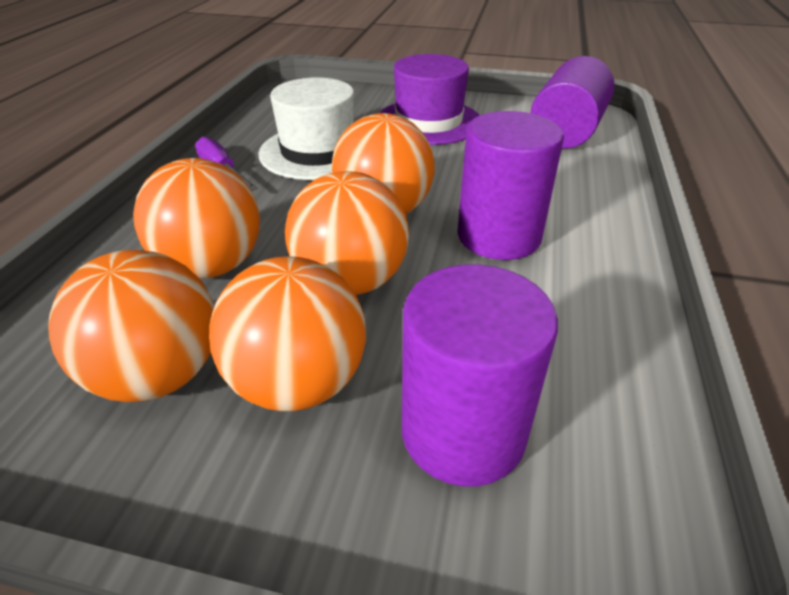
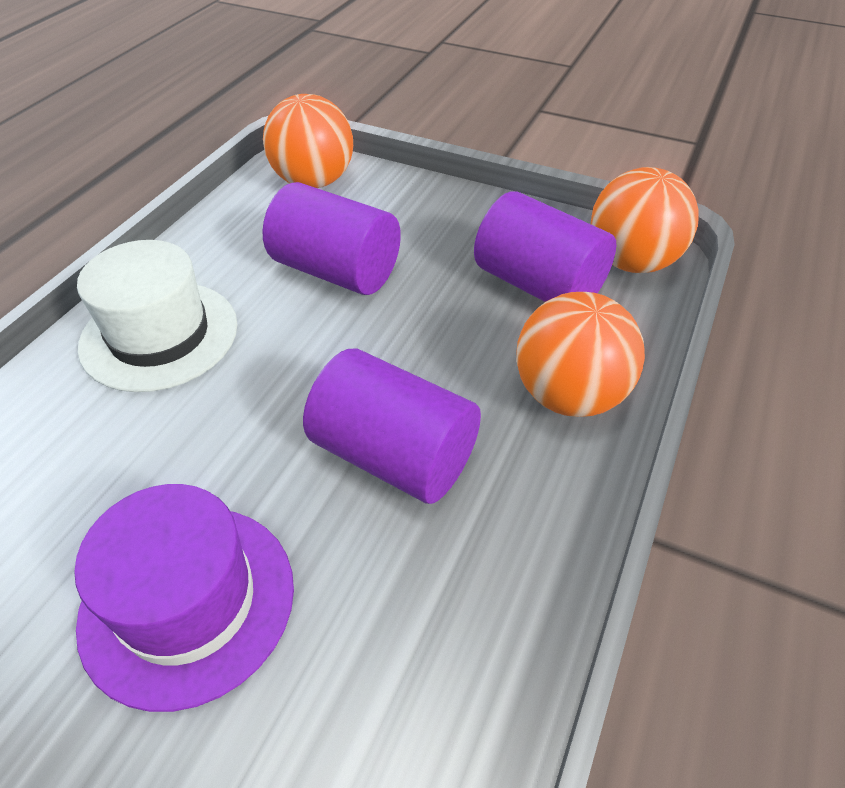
orange ball: [48,250,214,402] [133,158,260,279] [209,256,366,411] [285,171,409,295] [331,113,435,214] = 5 -> [263,94,353,188] [516,292,645,417] [591,167,699,273] = 3
purple screwdriver: [195,137,258,191] = 1 -> none = 0

